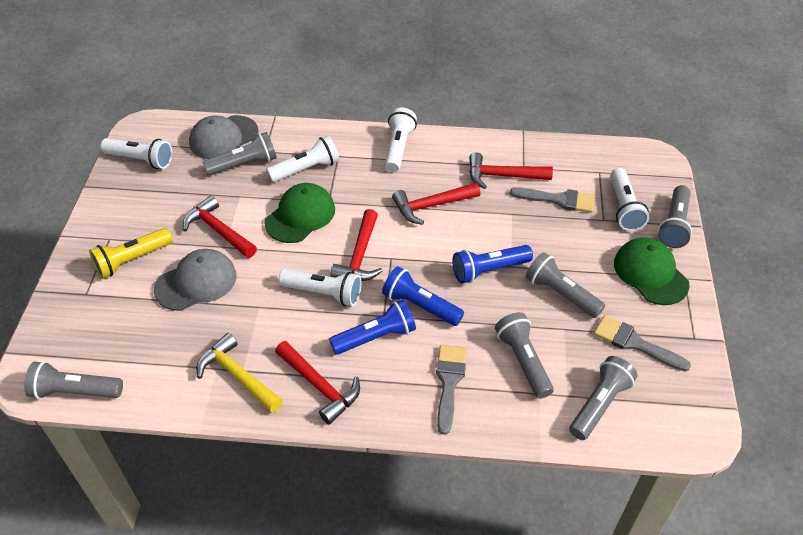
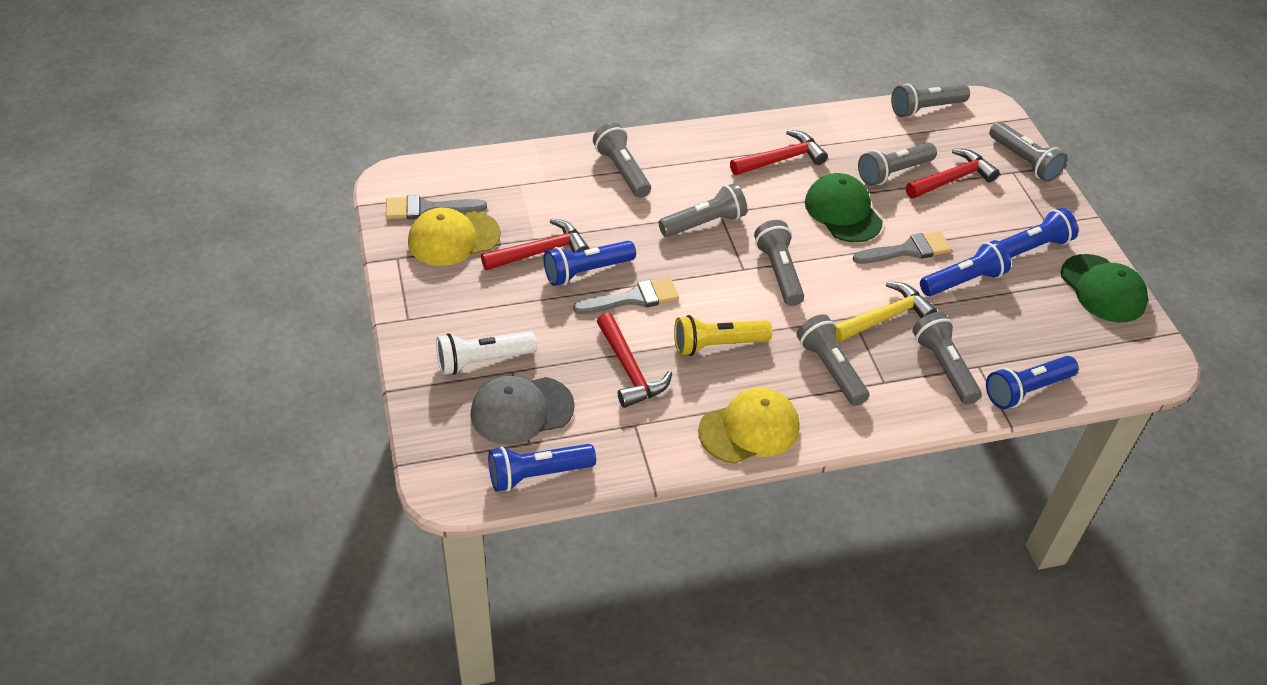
blue flashlight: [329,299,416,355] [382,266,464,326] [452,245,533,283] = 3 -> [488,444,596,492] [544,241,636,286] [920,240,1011,296] [986,356,1079,409] [999,208,1078,258] = 5
grey cap: [154,249,237,311] [189,115,258,159] = 2 -> [471,376,575,445] = 1
grey flashlight: [24,361,123,399] [203,132,277,176] [495,312,554,399] [526,252,605,318] [569,356,638,440] [658,185,692,248] = 6 -> [593,123,651,198] [658,183,747,237] [754,220,804,306] [796,314,869,406] [858,143,937,186] [891,83,970,118] [912,312,982,404] [989,122,1067,182] = 8
red hammer: [183,195,257,258] [275,341,360,424] [331,209,383,281] [392,183,480,225] [469,152,553,189] = 5 -> [481,219,590,270] [597,312,673,408] [730,130,828,175] [906,149,1000,199] = 4
white flashlight: [101,138,172,169] [266,136,339,182] [279,269,361,306] [385,107,417,172] [610,168,649,231] = 5 -> [436,331,537,375] = 1
yellow cap: none = 0 -> [408,208,501,266] [698,388,799,464] = 2

